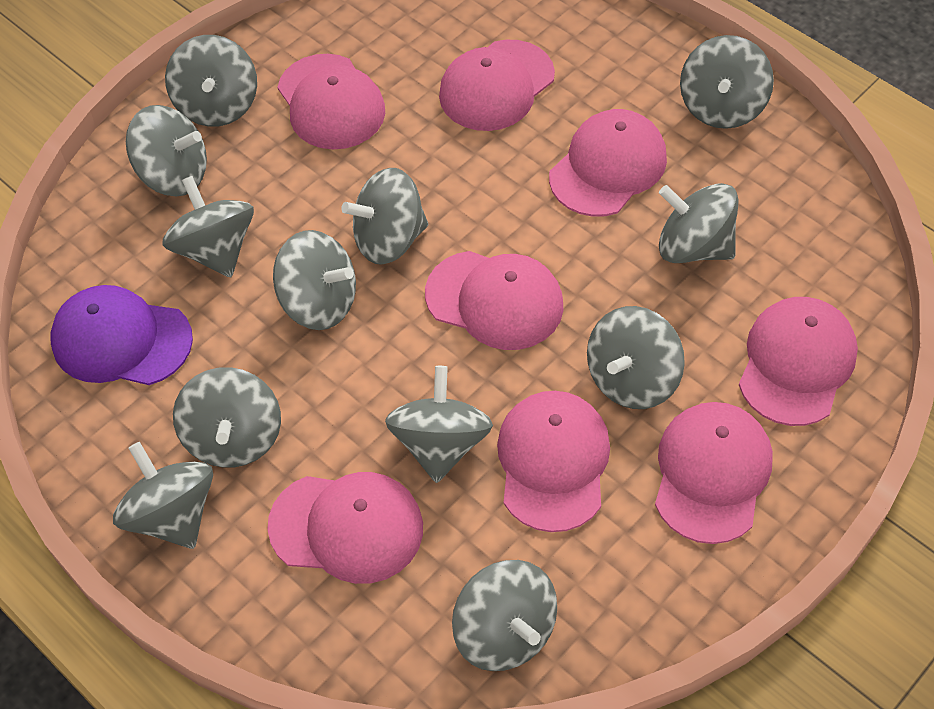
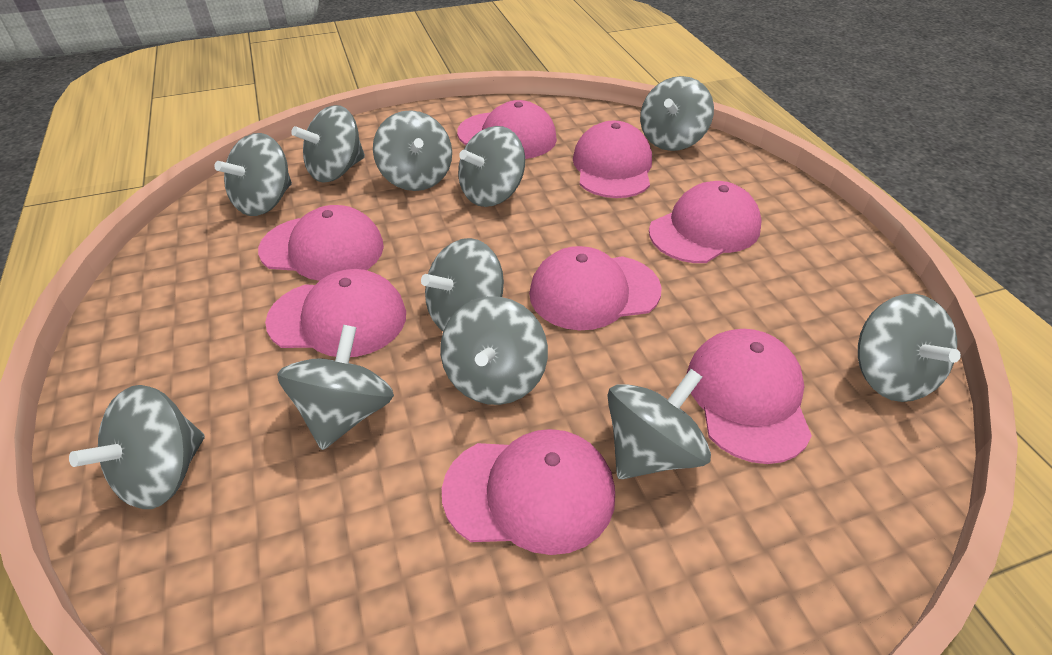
grey spinning top: [113,442,213,549] [126,105,207,197] [162,176,254,277] [165,35,257,127] [173,367,281,468] [273,230,356,330] [341,168,428,265] [385,366,493,483] [452,560,557,671] [587,306,685,409] [659,183,739,263] [680,35,774,129] = 12 -> [69,385,205,509] [214,133,292,216] [277,325,394,450] [291,105,365,183] [373,110,452,191] [421,238,504,331] [441,296,548,405] [458,126,525,207] [607,369,711,479] [640,76,714,151] [858,294,961,402] = 11
purple cap: [51,285,193,385] = 1 -> none = 0

